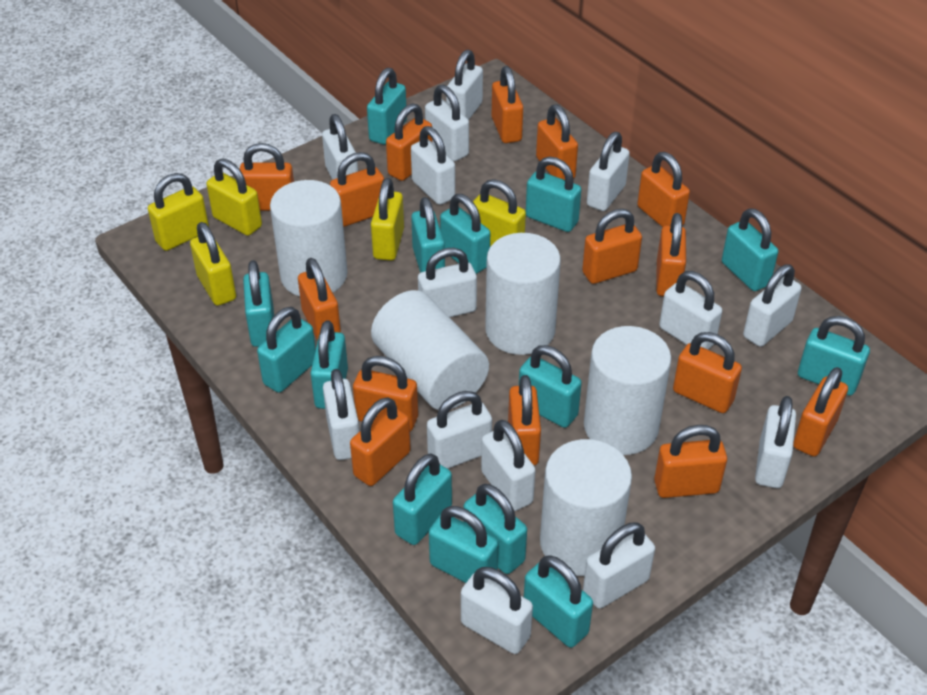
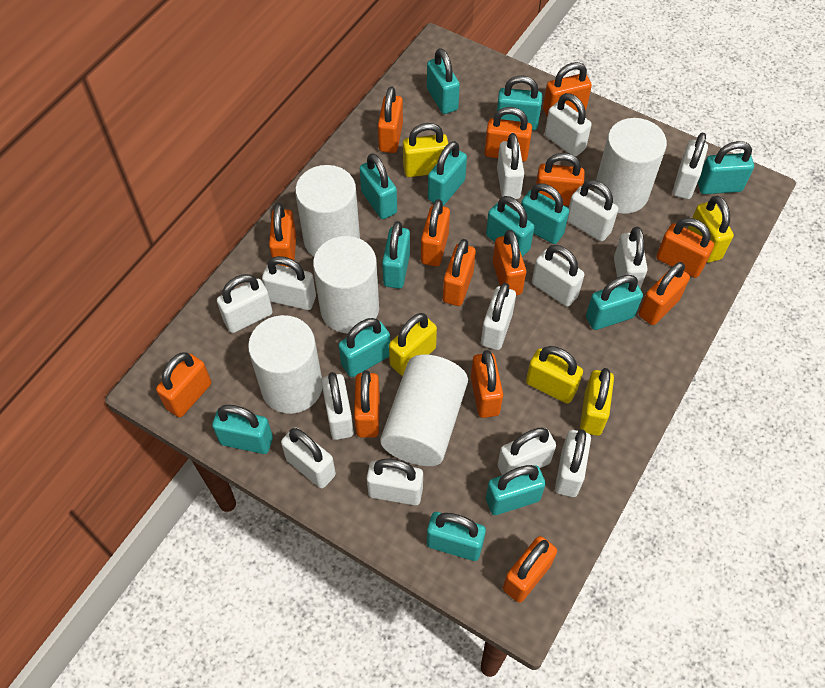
orange padlock: [240,143,294,211] [298,258,341,341] [330,152,384,227] [350,397,411,486] [353,356,418,431] [386,104,433,181] [492,66,523,143] [508,375,541,465] [536,104,578,180] [582,209,642,284] [637,152,690,227] [654,425,727,498] [656,213,686,296] [673,332,742,413] [793,367,848,457] = 15 -> [156,352,211,417] [269,203,296,267] [354,370,380,437] [378,86,403,153] [421,199,450,266] [443,239,476,306] [471,350,503,418] [484,107,532,162] [493,230,526,295] [503,536,557,603] [536,153,585,206] [543,62,592,117] [639,262,690,325] [656,218,714,278] = 14
turquoise padlock: [243,260,274,347] [257,307,316,393] [310,320,348,409] [367,68,407,145] [393,454,452,545] [411,197,445,273] [429,506,499,583] [440,194,490,274] [463,484,527,574] [519,345,582,428] [524,555,593,648] [526,157,581,232] [722,208,778,291] [798,316,870,396] = 14 -> [212,405,273,454] [338,318,390,377] [360,153,397,219] [382,221,410,289] [427,48,460,114] [427,512,486,561] [428,141,467,206] [486,196,534,257] [486,465,546,515] [497,76,542,130] [521,184,569,244] [586,275,643,330] [698,141,754,194] = 13

